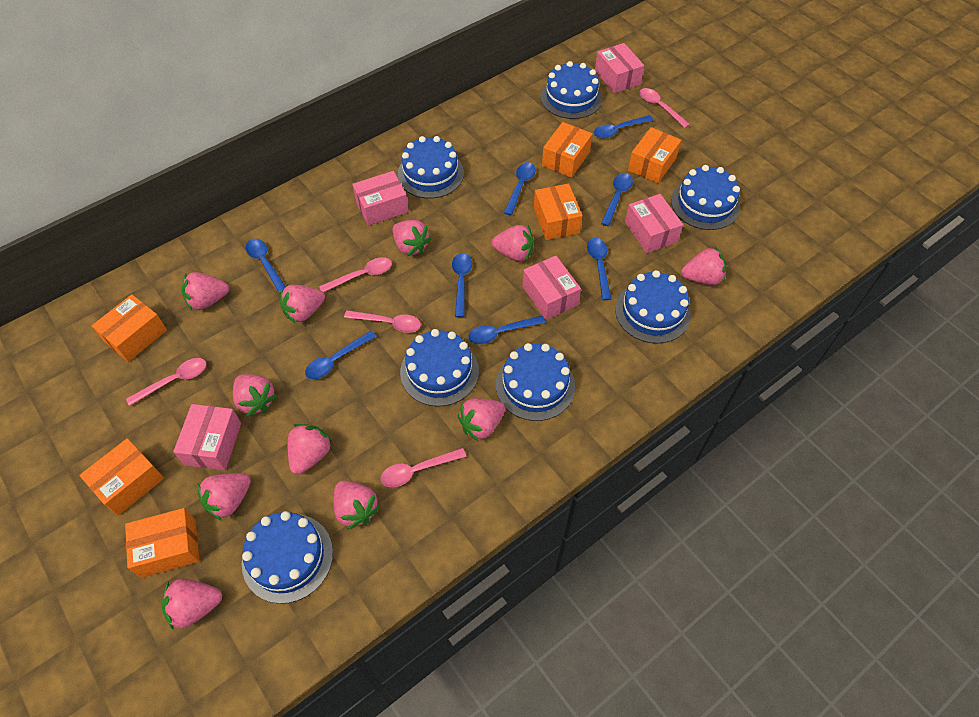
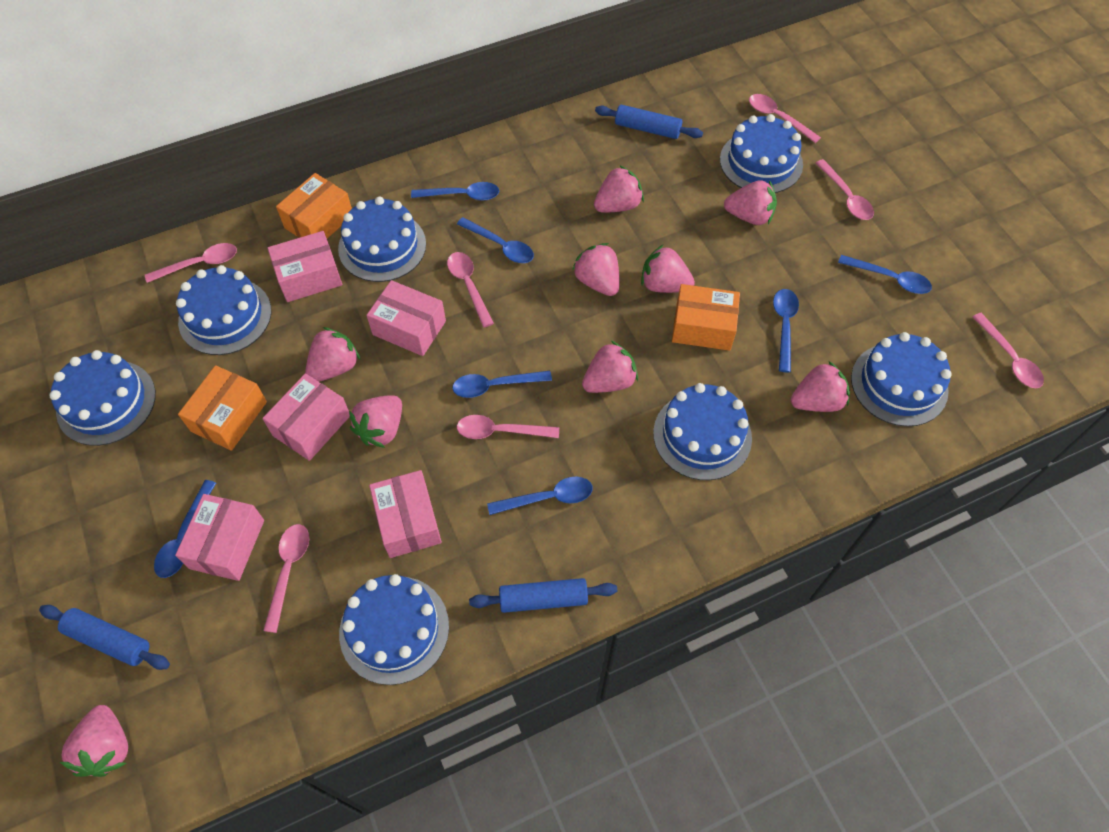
blue rolling pin: none = 0 -> [39,605,170,670] [469,578,617,613] [595,105,703,139] = 3
blue spoon: [246,239,286,294] [305,331,377,379] [452,253,472,317] [468,316,545,344] [504,162,536,215] [587,238,611,300] [594,115,653,139] [601,173,633,226] = 8 -> [154,480,216,578] [411,182,499,201] [452,371,552,398] [457,217,534,263] [487,477,593,515] [773,289,799,372] [838,255,932,294] = 7
orange box: [79,438,164,516] [92,294,167,362] [125,508,200,578] [534,184,583,240] [542,122,593,178] [628,127,681,183] = 6 -> [178,365,267,451] [276,173,352,238] [672,284,740,351] = 3
pink spoon: [126,358,206,406] [319,257,392,292] [344,310,421,333] [381,448,466,487] [639,88,690,128] = 5 -> [145,243,237,283] [263,524,309,633] [447,252,494,327] [457,415,559,439] [749,94,821,143] [816,159,874,220] [972,313,1044,388] = 7
pink strawberry: [161,578,222,630] [182,272,229,310] [197,473,251,521] [233,374,277,417] [280,285,325,324] [288,424,332,475] [333,481,380,530] [392,220,431,256] [458,398,505,442] [492,225,534,262] [681,247,726,285] = 11 -> [60,705,128,777] [305,327,360,382] [349,395,402,448] [572,243,619,296] [582,341,638,393] [594,165,644,213] [641,245,695,293] [724,180,777,225] [791,361,850,412] = 9

